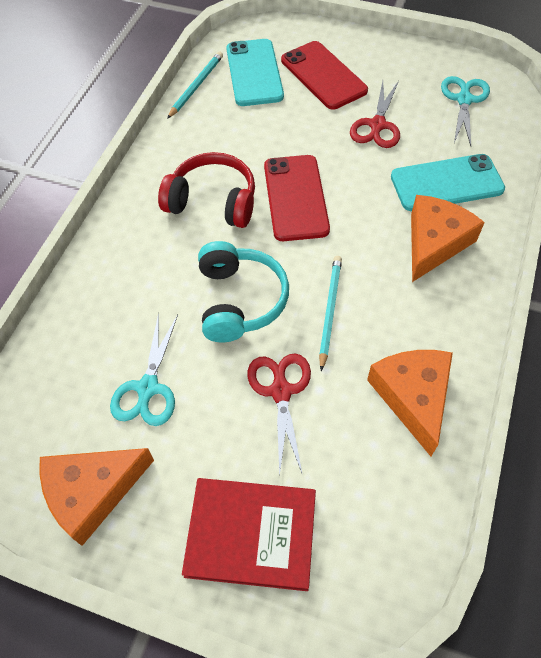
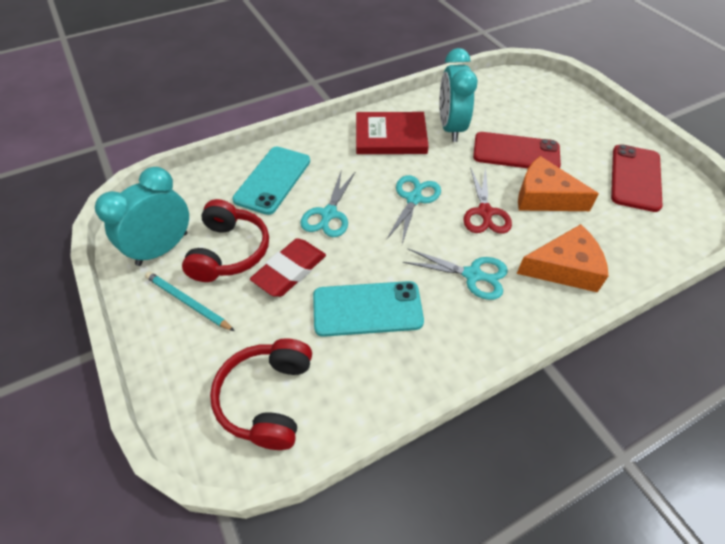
orange cheese: [39,448,154,546] [367,350,453,456] [411,195,485,282] = 3 -> [517,224,609,292] [518,156,599,211] = 2
red eraser: none = 0 -> [250,238,326,297] = 1
red headphones: [158,152,255,228] = 1 -> [182,199,269,282] [210,338,312,450] = 2
red scissors: [248,354,311,477] [350,81,400,148] = 2 -> [463,167,512,234] = 1
turquoise clock: none = 0 -> [95,167,189,266] [439,48,478,142] = 2
turquoise headphones: [198,241,289,343] = 1 -> none = 0
turquoise pencil: [167,52,223,119] [319,256,342,371] = 2 -> [145,272,235,331] = 1
turquoise scissors: [110,313,178,426] [441,76,490,146] = 2 -> [301,172,355,237] [386,175,441,244] [403,249,508,300] = 3

